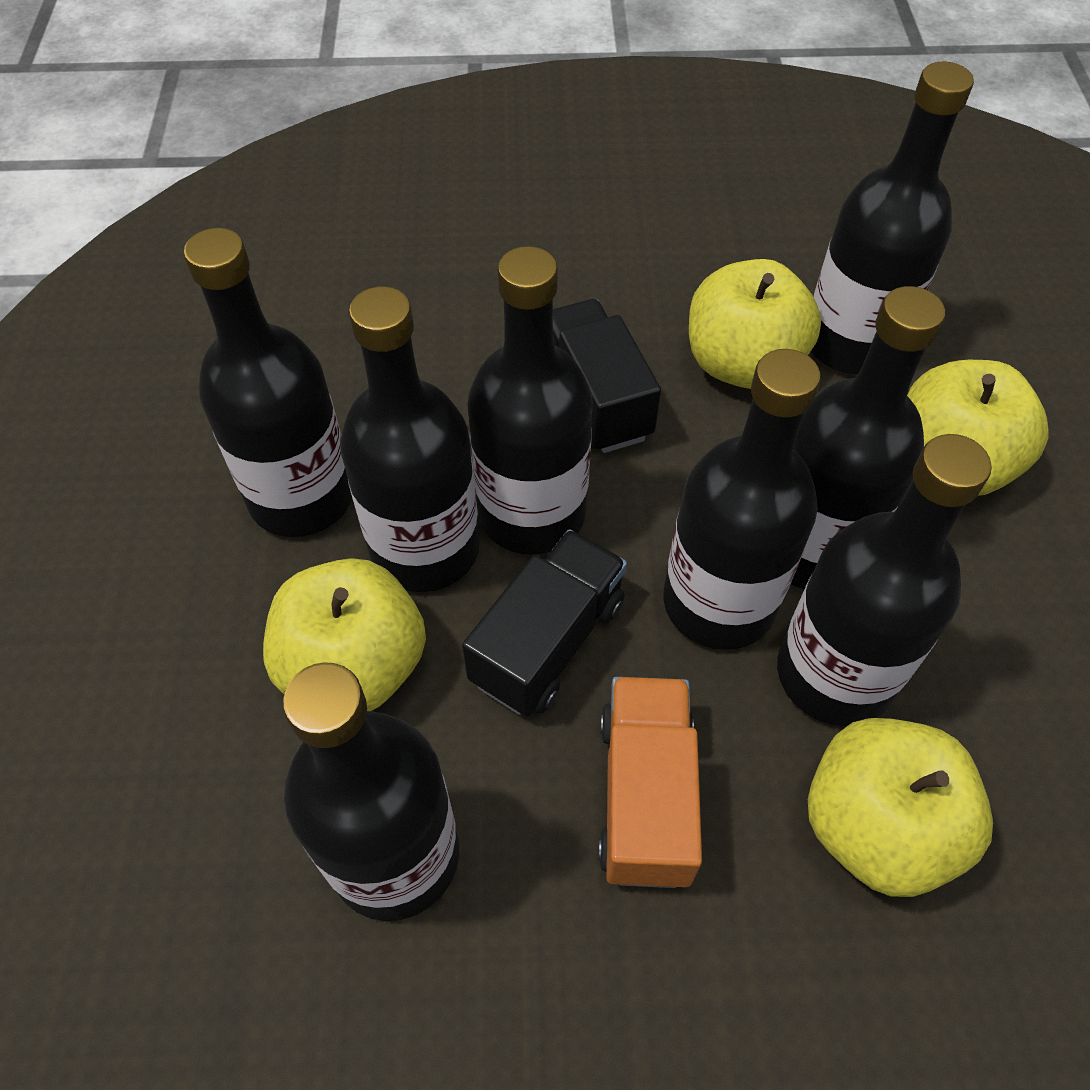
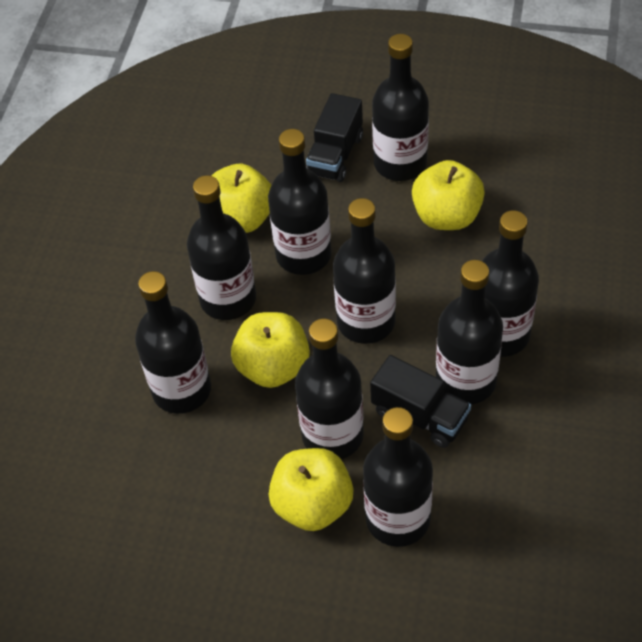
black bottle: [184,228,352,537] [283,662,459,921] [340,286,480,592] [468,246,592,555] [664,349,821,650] [777,434,992,726] [791,286,945,589] [811,61,974,374] = 8 -> [135,271,211,414] [187,175,256,320] [268,129,332,275] [295,319,364,459] [333,198,396,344] [363,407,433,547] [372,34,429,181] [436,260,503,404] [482,210,539,357] = 9
orange truck: [598,677,702,888] = 1 -> none = 0

